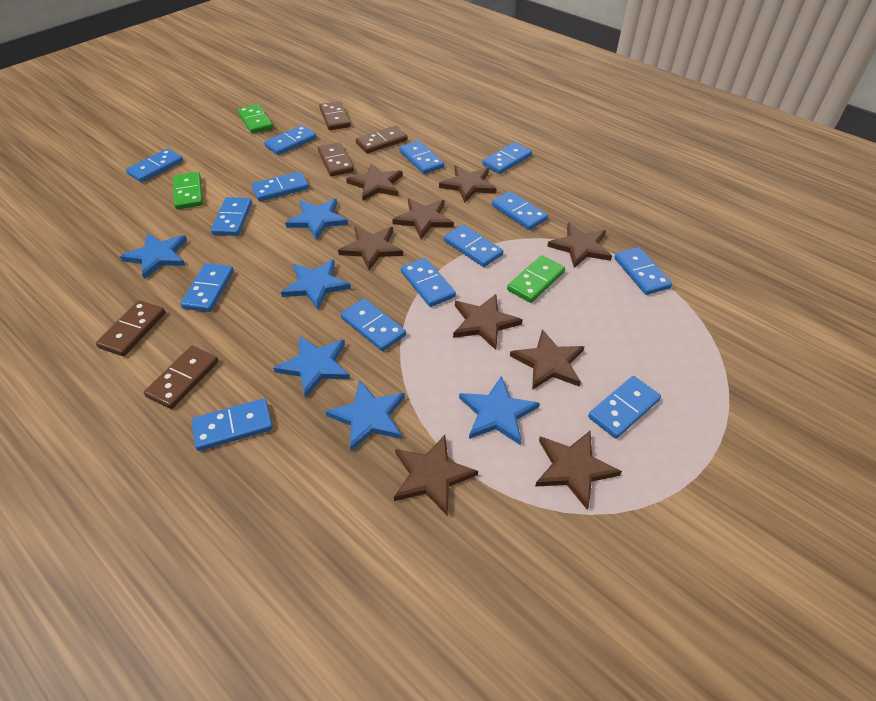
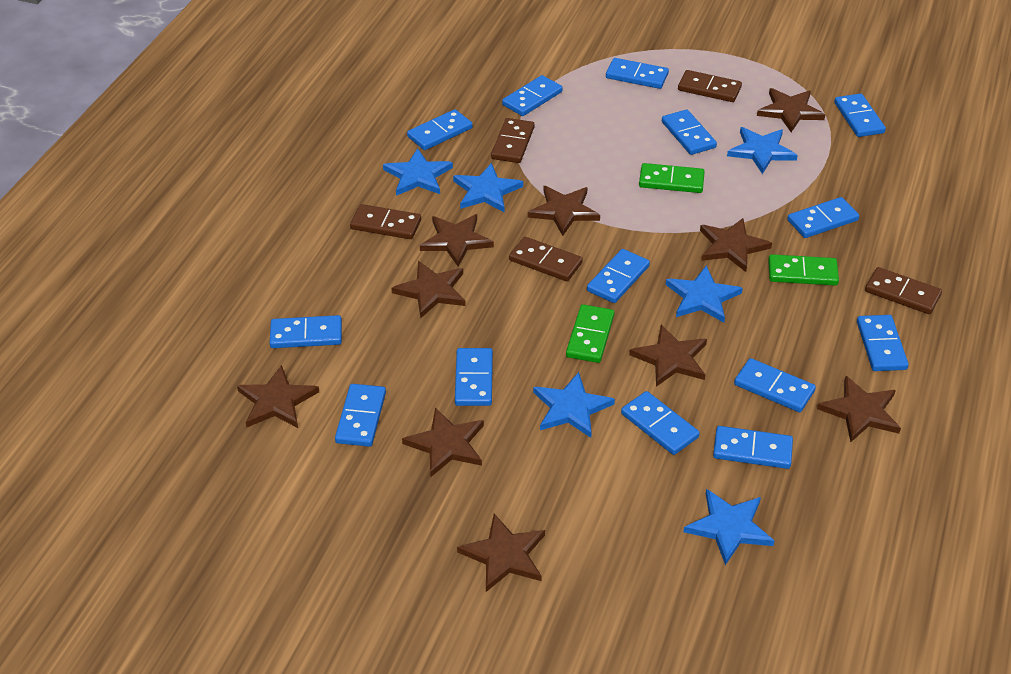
brown star: [338,226,403,271] [346,163,403,201] [392,198,454,239] [394,435,478,516] [439,165,496,203] [453,294,523,350] [510,329,584,390] [535,431,622,510] [547,222,612,268] = 9 -> [237,365,319,428] [391,261,466,318] [402,408,484,477] [420,214,494,267] [457,514,545,592] [528,186,600,236] [629,325,707,387] [700,218,772,272] [757,88,825,132] [817,376,901,442] = 10

